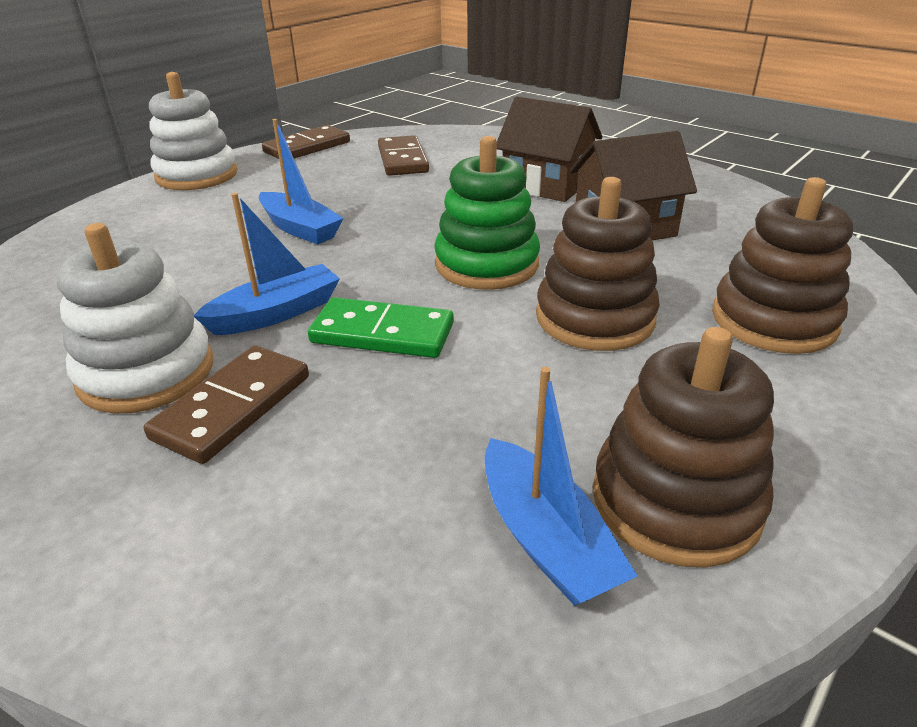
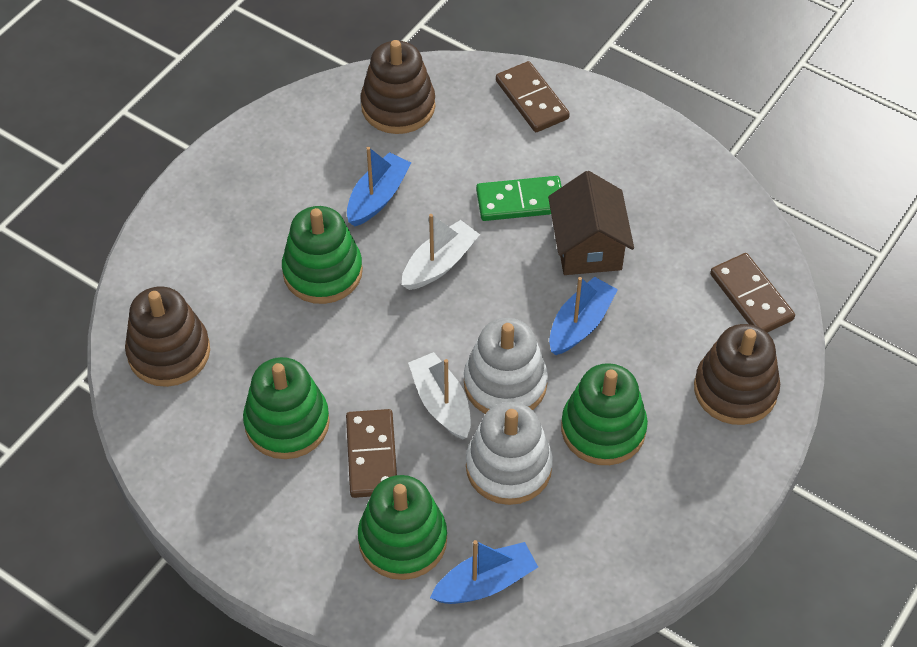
brown house: [497,97,603,202] [570,131,697,240] = 2 -> [548,171,634,275] = 1
green stacking toy: [434,136,540,290] = 1 -> [243,357,330,459] [282,206,363,304] [358,475,447,580] [561,363,648,465] = 4
white boat: none = 0 -> [402,214,480,290] [408,352,471,440] = 2

